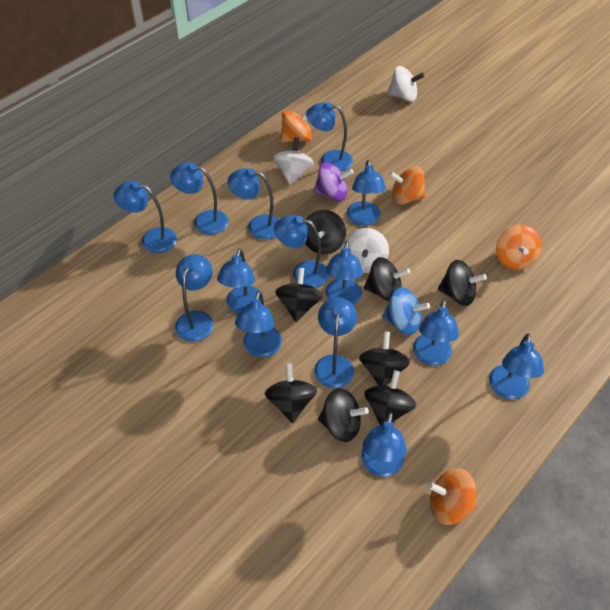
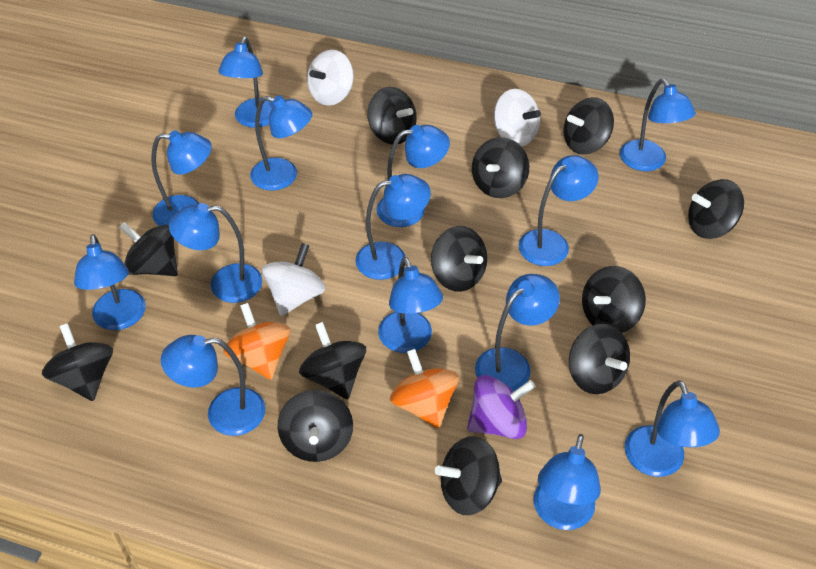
black spinning top: [264,363,317,423] [275,268,323,322] [305,210,346,254] [318,388,369,442] [359,331,410,386] [364,257,410,301] [364,370,416,425] [438,260,487,306] = 8 -> [42,323,113,401] [119,222,178,276] [278,390,353,462] [299,322,366,399] [367,87,417,144] [431,226,487,292] [435,436,502,515] [472,137,529,198] [563,97,614,155] [569,324,630,394] [582,266,646,333] [688,179,744,239] = 12
blue spinning top: [382,287,430,335] = 1 -> none = 0
orange spinning top: [281,110,312,143] [389,166,426,205] [427,468,476,525] [496,225,542,270] = 4 -> [223,303,291,380] [390,349,459,429] = 2

